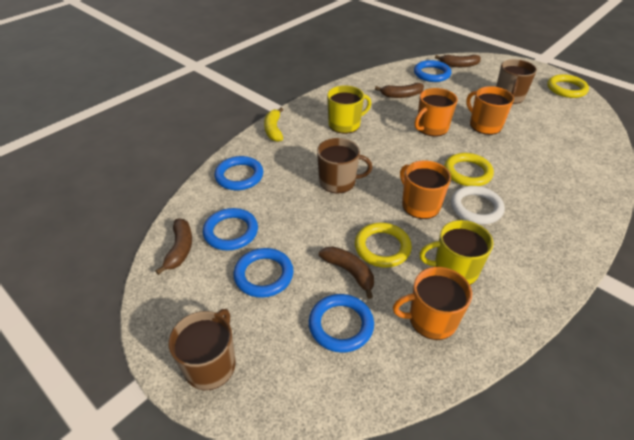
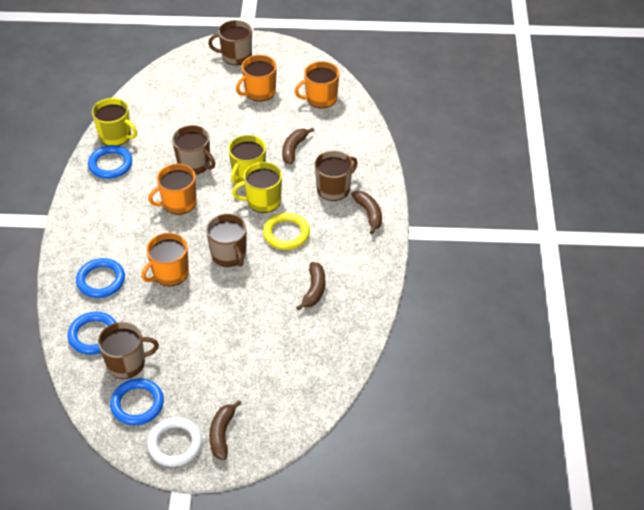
blue ring: [203,208,258,251] [214,156,263,190] [233,248,293,298] [309,294,374,353] [414,60,451,82] = 5 -> [67,312,117,355] [76,258,125,298] [88,145,133,179] [110,378,164,425] = 4
brown mug: [169,309,236,390] [317,138,372,193] [496,59,537,104] = 3 -> [98,322,159,379] [172,125,215,175] [206,214,247,267] [208,20,252,65] [315,150,358,201] = 5
yellow banana: [264,108,283,142] = 1 -> none = 0
yellow mug: [327,85,371,134] [419,220,494,285] = 2 -> [92,98,137,146] [228,135,266,184] [232,162,282,213] = 3
yellow ring: [355,223,412,268] [444,153,494,186] [547,74,589,98] = 3 -> [263,213,310,250] = 1

